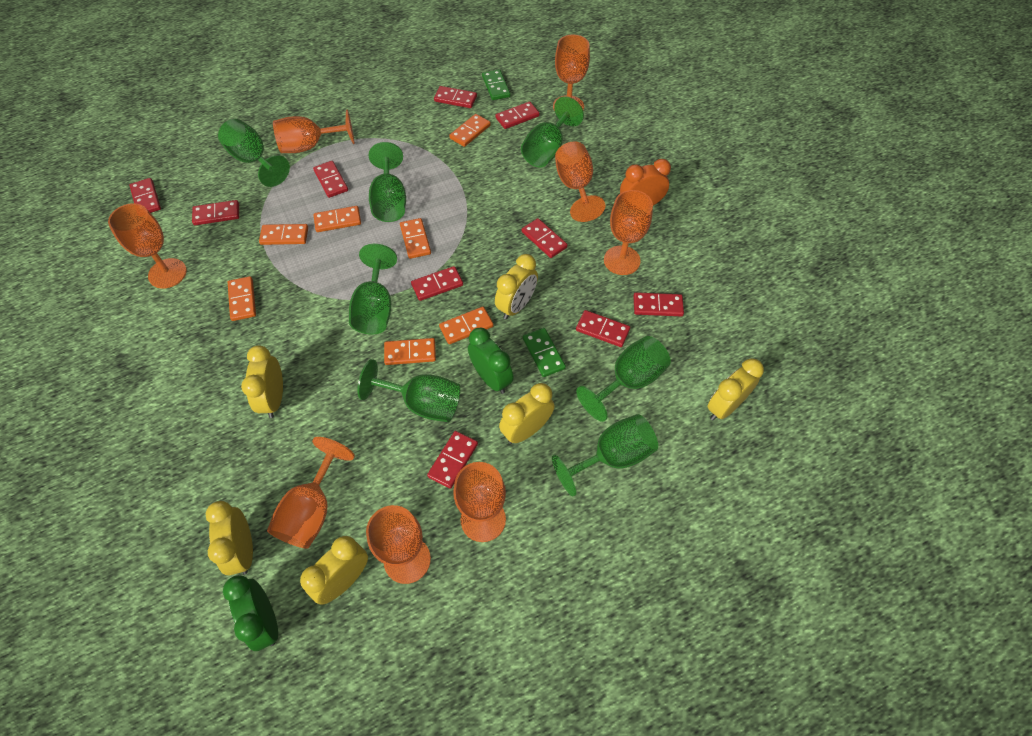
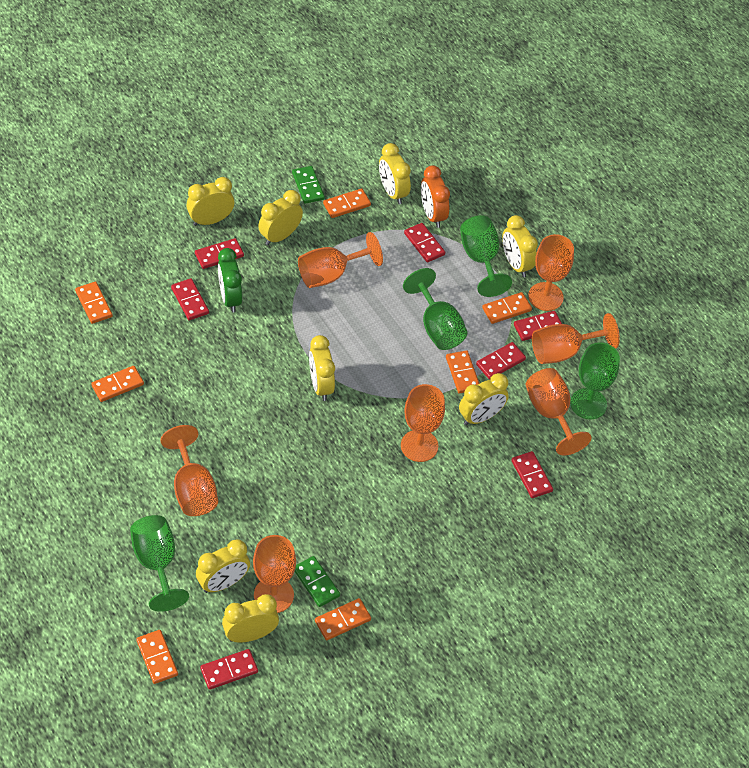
green clock: [223,575,278,651] [468,328,514,394] = 2 -> [218,248,242,313] = 1
green goblet: [218,119,290,187] [349,244,397,334] [357,359,460,422] [369,142,406,222] [521,96,584,167] [552,414,658,497] [576,336,671,422] = 7 -> [130,515,189,612] [403,268,467,350] [460,215,512,297] [570,342,620,419] = 4
orange goblet: [108,203,187,289] [267,437,355,549] [273,110,355,153] [366,505,431,584] [453,462,506,542] [553,34,590,111] [555,141,605,222] [604,190,653,275] = 8 -> [161,425,218,516] [253,535,296,613] [298,232,383,288] [401,384,445,462] [526,368,592,455] [528,234,574,311] [532,313,620,364] = 7
red domino: [129,178,161,213] [192,200,239,225] [313,161,348,198] [411,266,463,301] [427,431,478,489] [434,86,477,108] [495,102,540,129] [522,218,568,258] [576,310,630,347] [634,292,684,316] = 10 -> [171,278,209,320] [195,238,244,269] [200,649,258,690] [404,223,445,262] [476,342,526,379] [511,451,553,498] [514,311,562,341] = 7
yellow clock: [206,501,253,575] [241,345,283,418] [300,536,368,605] [495,254,538,319] [499,383,555,444] [707,358,764,421] = 6 -> [186,177,235,226] [196,539,250,593] [222,594,279,643] [258,190,303,245] [309,335,335,401] [379,143,411,204] [459,373,509,425] [502,215,538,277] = 8

